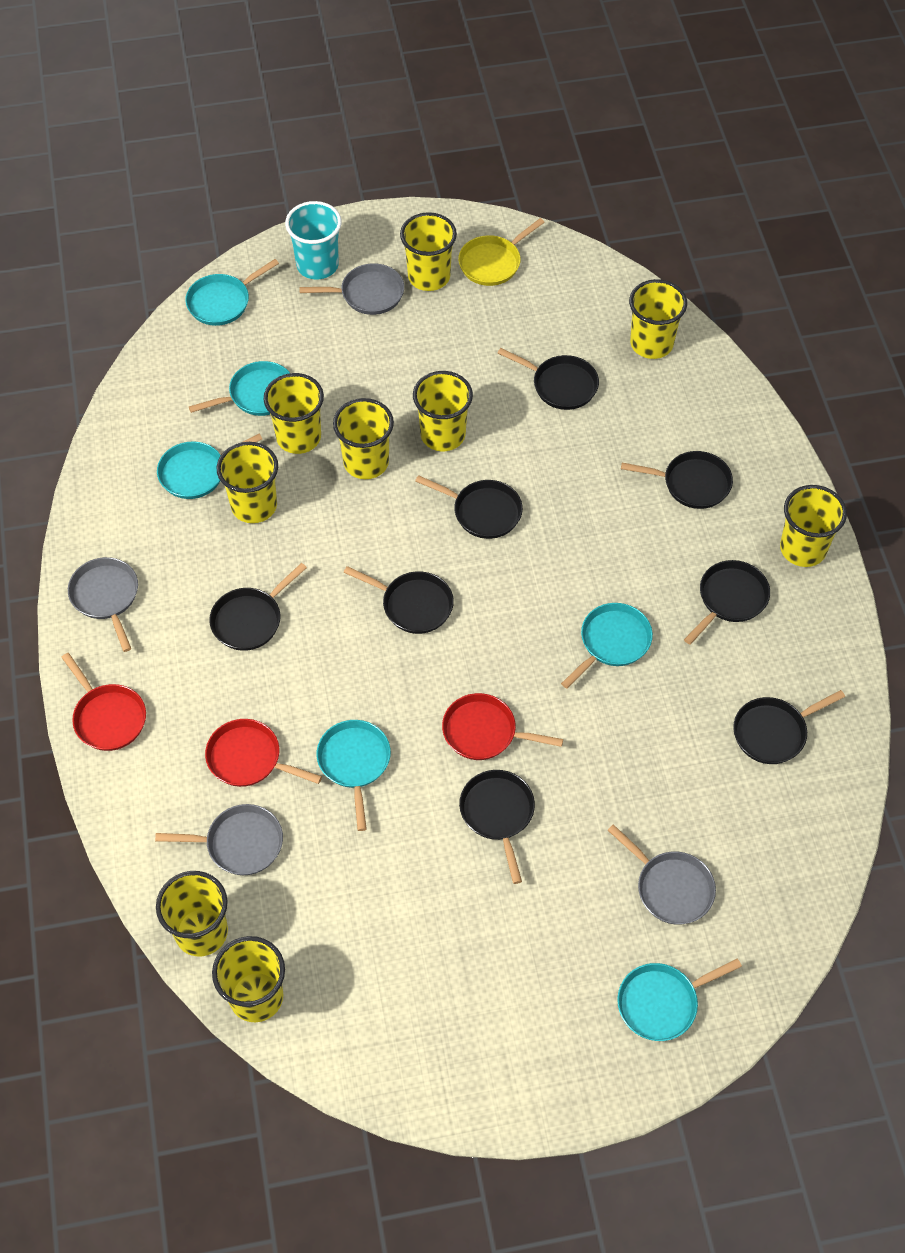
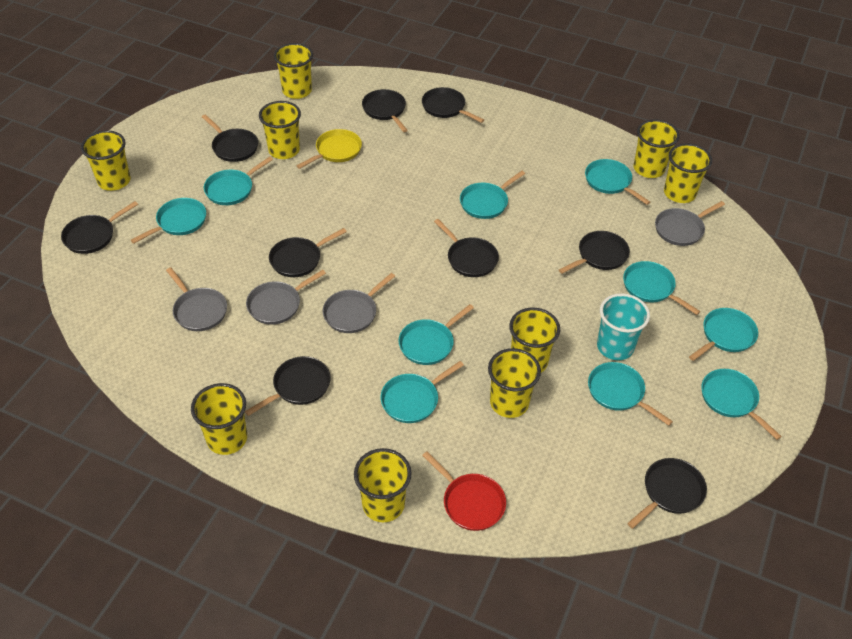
black pan: [209,563,307,651] [343,566,454,634] [415,475,523,539] [459,770,535,884] [498,348,599,410] [621,451,733,509] [684,560,770,645] [733,690,845,764] = 8 -> [61,201,138,254] [202,114,258,162] [245,356,331,416] [269,228,347,277] [362,89,408,132] [422,87,484,123] [434,219,499,277] [559,231,630,274] [627,458,707,529] = 9
red pan: [61,653,146,751] [205,719,322,787] [442,693,563,760] = 3 -> [422,452,506,531] = 1
turquoise pan: [157,433,262,499] [185,259,279,326] [189,361,290,416] [317,720,391,831] [561,603,653,689] [617,959,742,1041] = 6 -> [131,198,206,244] [204,157,273,205] [380,361,464,423] [398,304,474,365] [460,171,525,219] [585,159,650,205] [588,362,673,426] [623,261,700,315] [689,308,758,361] [701,369,782,440] = 10

